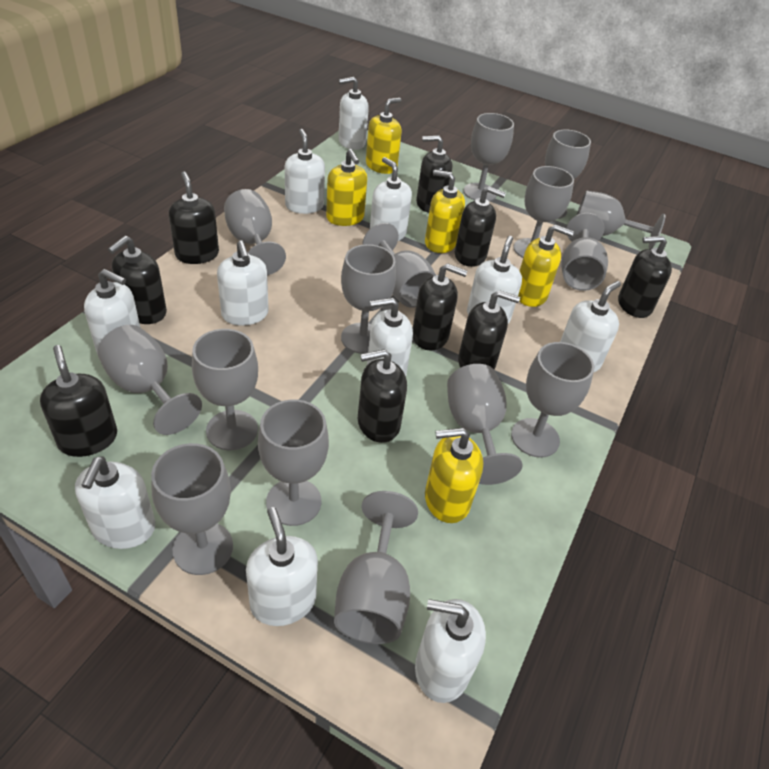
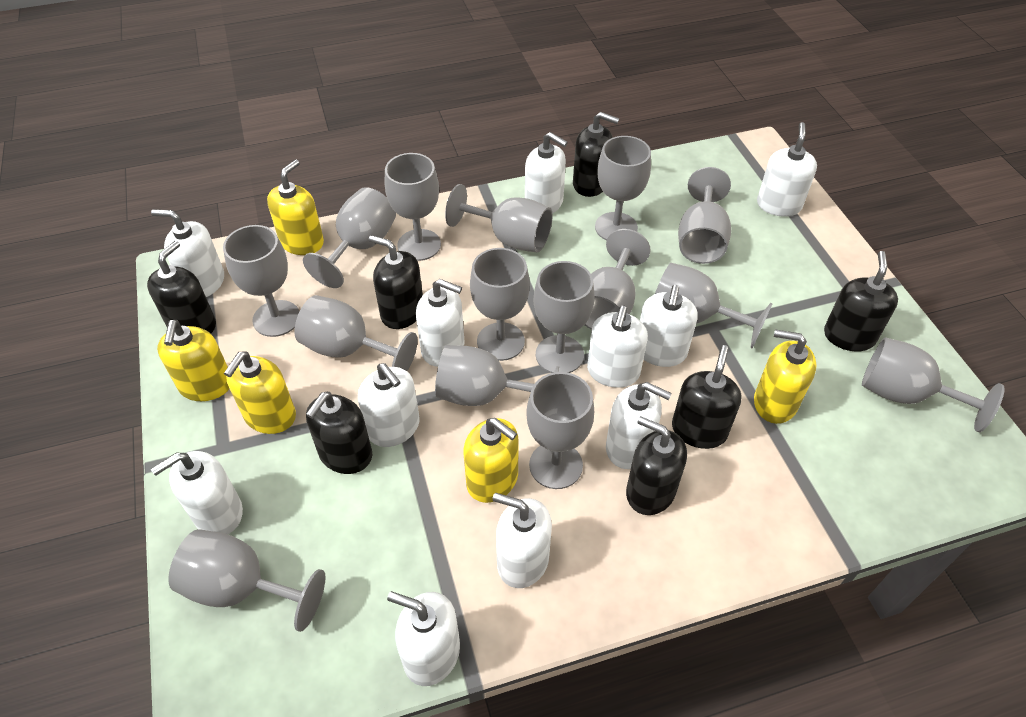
black soap dispenser: [40,345,117,457] [108,236,167,324] [169,171,219,264] [358,349,407,443] [413,263,467,350] [416,135,452,213] [455,186,506,267] [458,290,520,369] [618,236,672,318] = 9 -> [147,241,216,333] [306,392,372,474] [369,235,423,329] [573,112,619,197] [626,416,687,515] [672,345,742,449] [824,251,898,352] = 7

